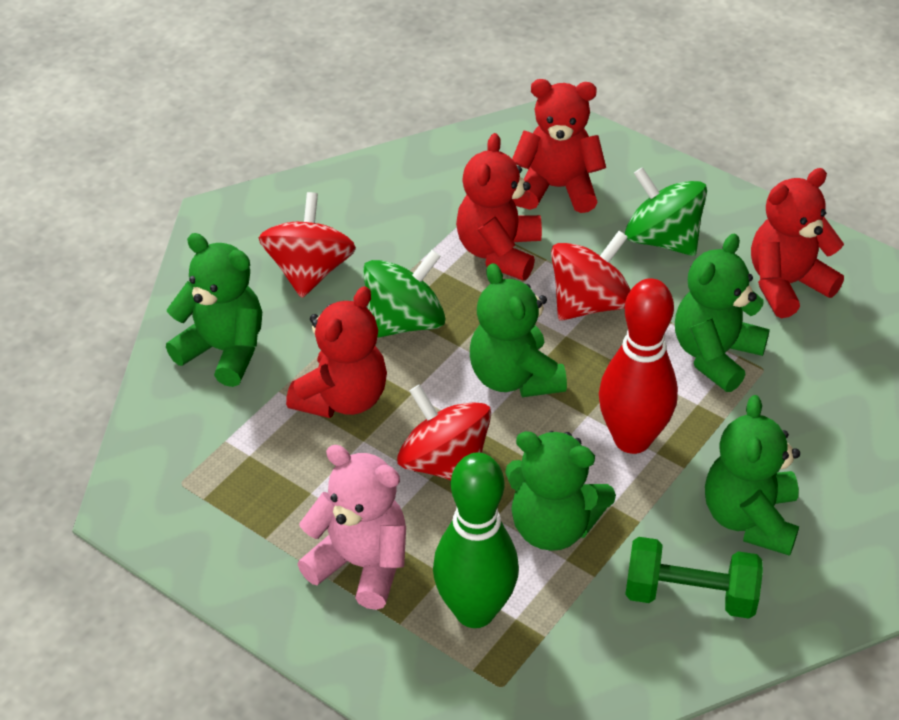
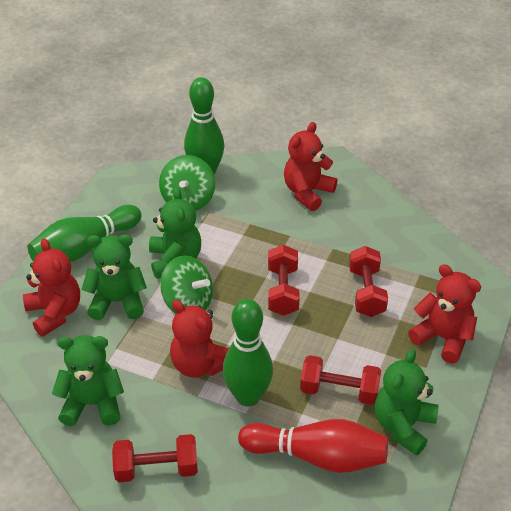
green bowling pin: [433,452,519,628] = 1 -> [28,205,141,262] [184,77,224,175] [223,299,273,407] = 3
green dumbbell: [625,537,763,619] = 1 -> none = 0
green teddy bear: [166,233,262,387] [470,263,567,397] [505,431,616,551] [675,233,770,392] [705,395,800,556] = 5 -> [52,335,124,426] [81,234,147,320] [149,188,201,279] [375,349,439,456] = 4
pink teddy bear: [297,445,406,610] = 1 -> none = 0
red dumbbell: none = 0 -> [112,434,198,482] [268,245,300,316] [300,355,381,405] [349,246,388,317] = 4
red spinning top: [259,192,356,298] [397,384,491,480] [551,231,630,321] = 3 -> none = 0

